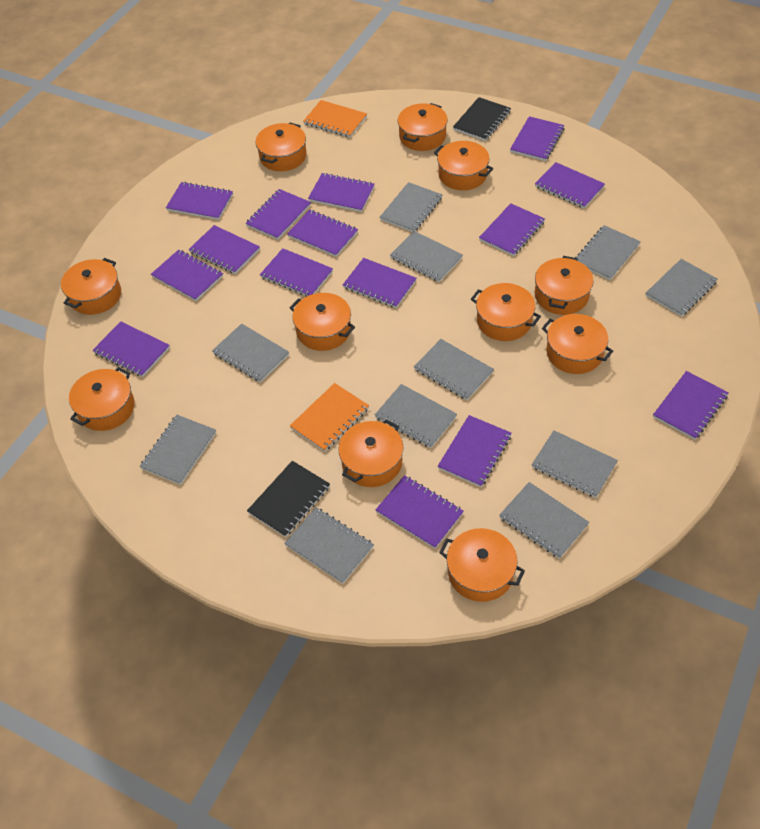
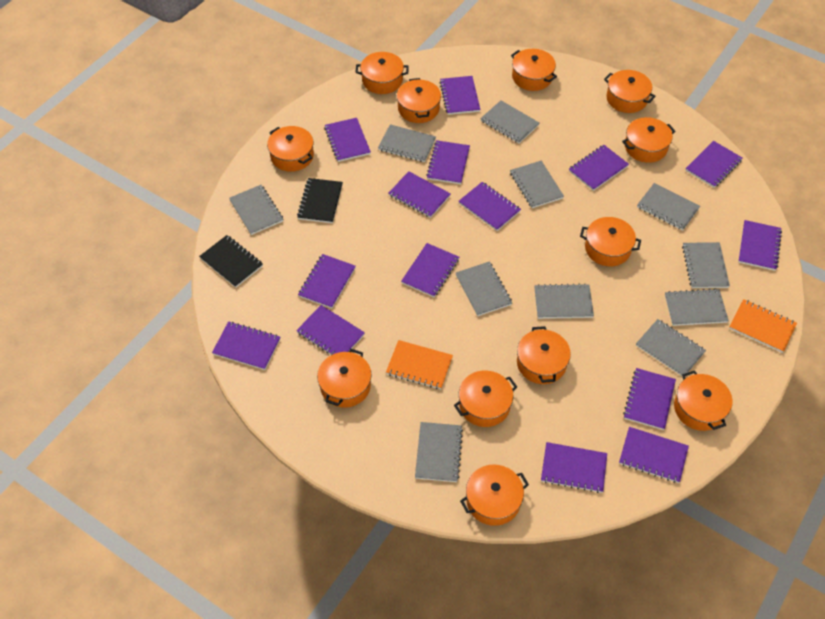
orange pot: [61,258,121,315] [69,367,135,431] [256,123,307,171] [290,293,355,351] [338,420,404,487] [398,103,448,151] [434,141,493,190] [439,528,525,602] [471,283,541,341] [535,256,593,315] [542,314,613,374] = 11 -> [267,126,314,172] [317,349,372,408] [356,52,409,94] [397,78,441,123] [454,371,517,427] [460,465,529,526] [511,49,557,91] [517,326,571,384] [580,217,641,266] [604,70,656,113] [622,117,676,163] [674,370,732,431] = 12

